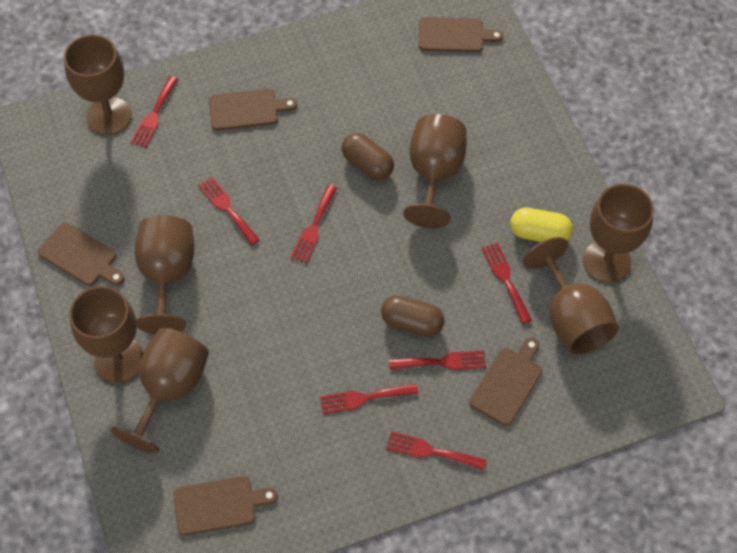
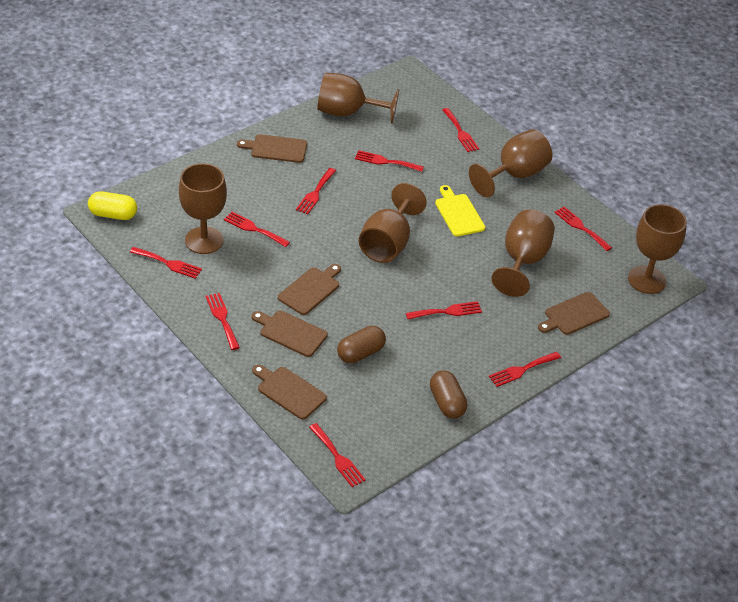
brown goblet: [64,35,132,135] [69,286,143,383] [110,328,209,453] [135,215,194,334] [403,114,467,228] [523,237,619,355] [583,184,654,283] = 7 -> [179,163,227,254] [317,73,399,124] [359,183,427,263] [469,129,553,198] [491,210,555,297] [628,204,687,294] = 6
red fork: [130,76,178,148] [198,176,260,245] [290,185,337,263] [320,384,418,414] [386,431,486,470] [389,351,486,370] [482,242,532,324] = 7 -> [130,247,202,279] [206,293,240,350] [224,212,290,247] [296,168,336,214] [309,423,366,487] [355,150,424,172] [406,301,482,319] [442,108,479,152] [489,352,561,387] [554,207,612,251] = 10
yellow cutting board: none = 0 -> [435,185,485,236] = 1

